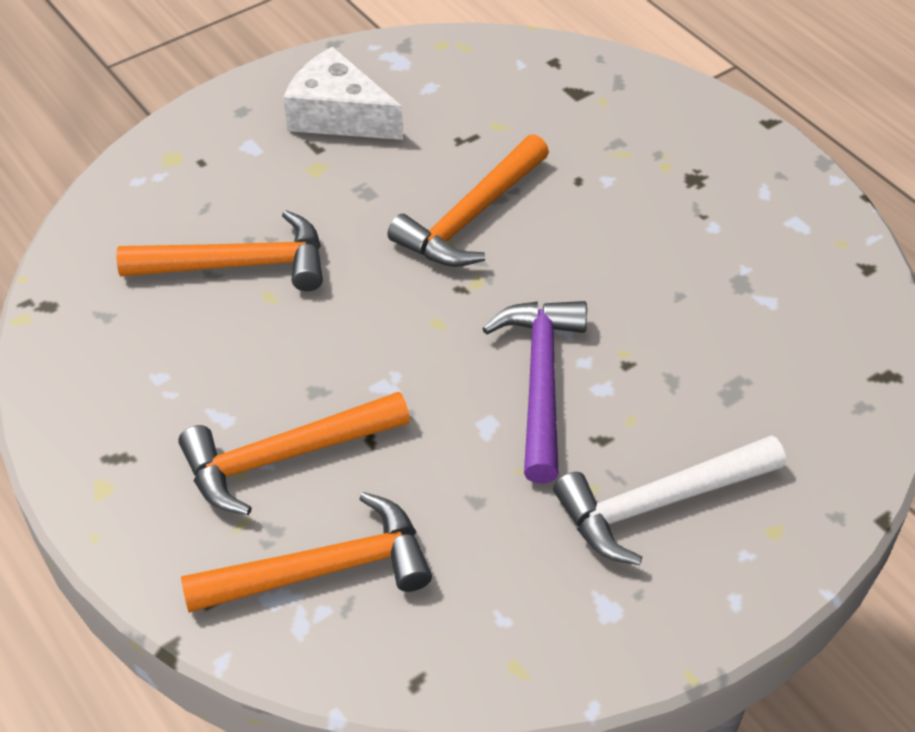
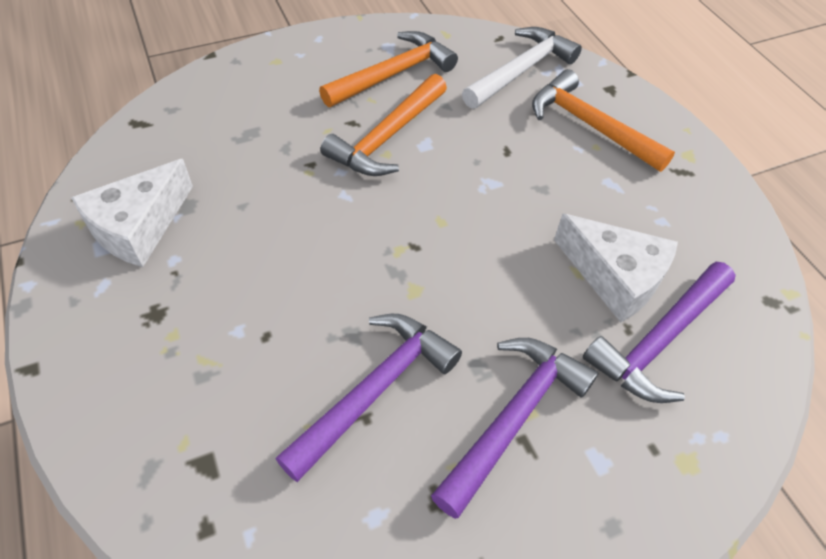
orange hammer: [116,210,323,291] [178,392,410,515] [181,492,432,613] [388,134,549,267] = 4 -> [319,31,458,107] [320,74,447,176] [532,69,675,172] = 3
purple hammer: [482,301,587,483] = 1 -> [275,314,462,482] [431,338,598,519] [583,262,736,403] = 3
white cheese: [283,47,403,140] = 1 -> [71,159,193,267] [554,214,678,322] = 2

